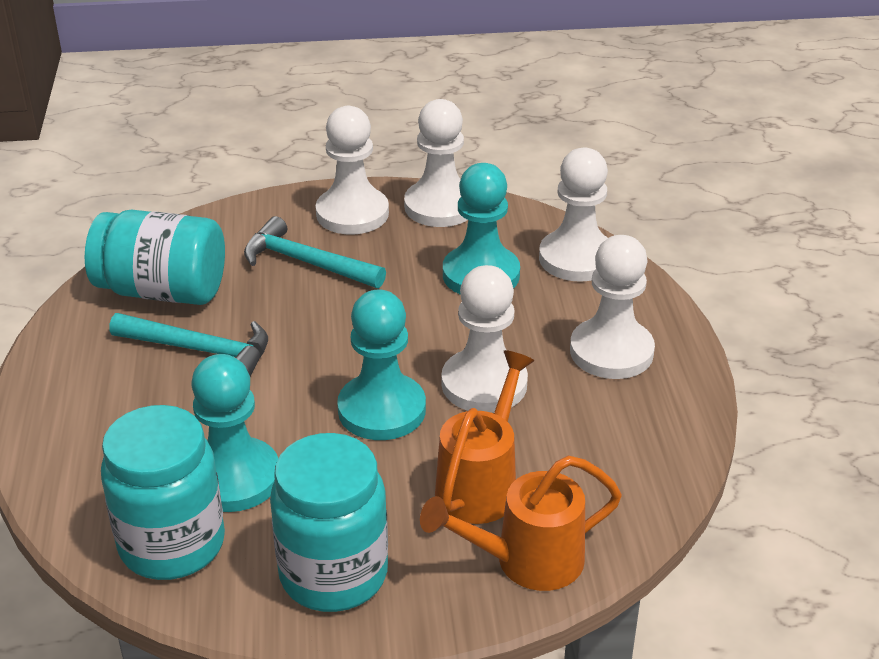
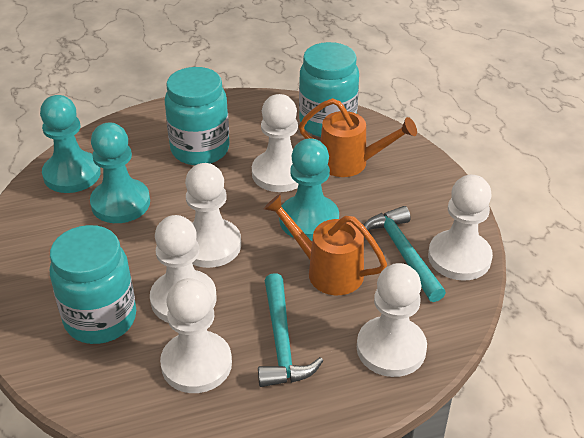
white pawn: [316,106,389,235] [404,99,467,227] [441,265,528,413] [539,148,608,282] [570,235,655,379] = 5 -> [150,215,217,322] [160,278,232,393] [185,163,241,268] [252,94,299,192] [357,263,427,377] [428,175,493,281] = 6

